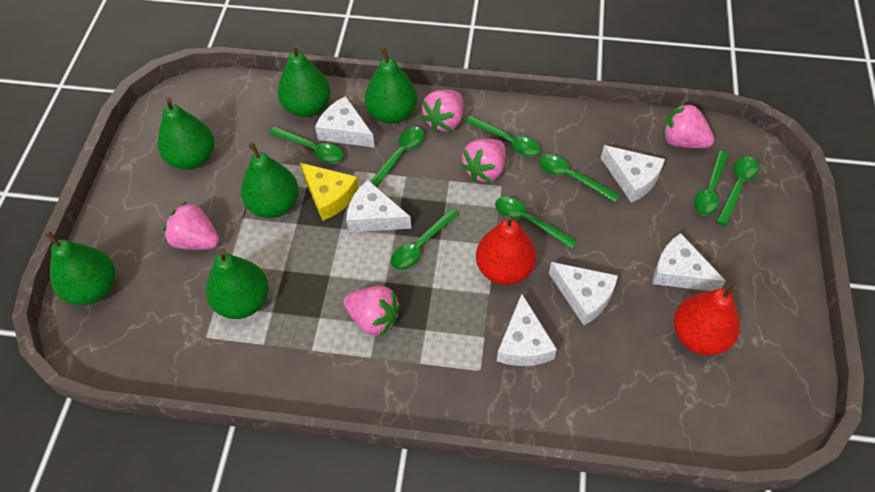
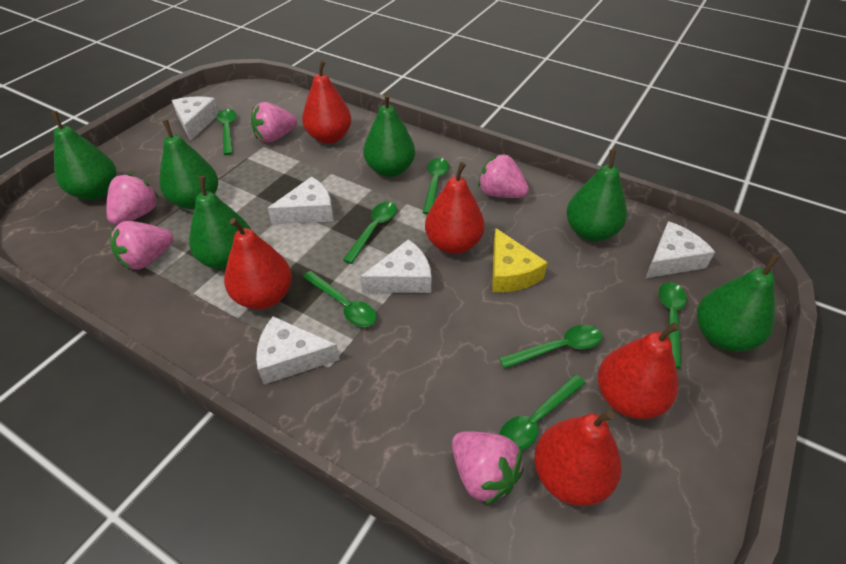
green spoon: [270,126,343,163] [370,127,424,187] [391,208,459,270] [465,115,540,157] [495,197,577,249] [539,154,620,202] [694,150,729,216] [717,156,758,226] = 8 -> [216,109,236,155] [303,271,377,327] [343,202,397,264] [423,158,449,215] [499,325,602,369] [499,375,586,450] [658,282,687,368] = 7
red pear: [476,215,536,285] [674,285,740,356] = 2 -> [224,218,292,309] [302,60,351,144] [425,162,484,254] [534,410,621,506] [598,322,679,419] = 5
white cheese: [315,96,375,148] [346,180,411,232] [497,294,557,366] [549,262,618,325] [601,145,665,203] [652,233,726,291] = 6 -> [172,96,219,141] [256,316,340,384] [267,177,333,225] [360,239,431,293] [646,221,715,278] = 5

